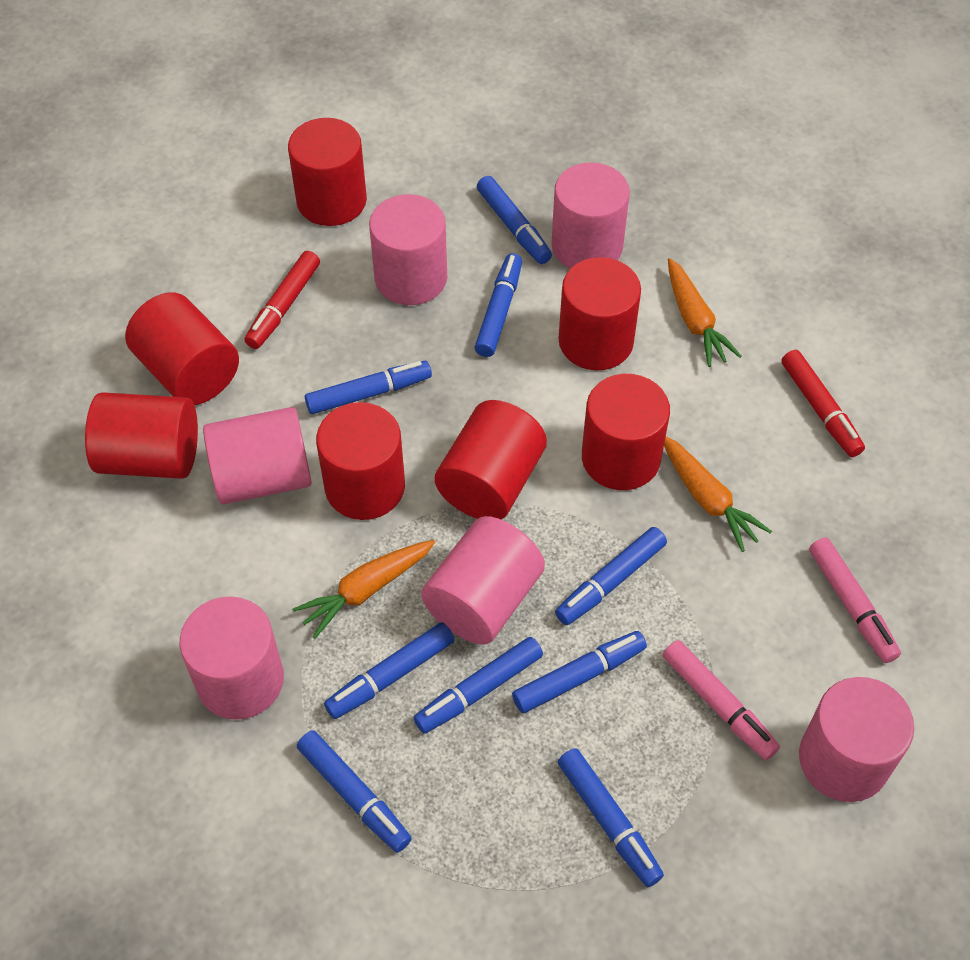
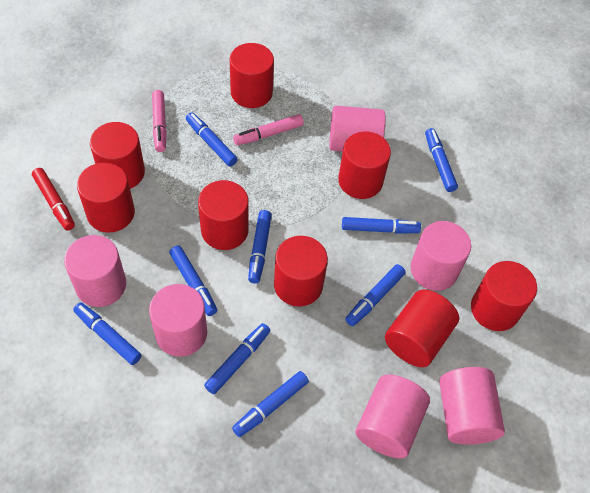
orange carrot: [292,540,435,639] [664,436,772,552] [668,258,742,367] = 3 -> none = 0
red cylinder: [85,392,198,479] [125,292,239,405] [288,118,367,226] [316,402,405,520] [435,400,547,520] [558,257,641,371] [582,374,670,490] = 7 -> [77,163,135,233] [90,122,145,189] [198,180,249,250] [230,43,274,108] [274,236,328,306] [338,131,391,199] [385,290,459,367] [471,261,537,331] = 8
red marker: [244,251,320,349] [781,350,865,457] = 2 -> [32,168,75,231] = 1

